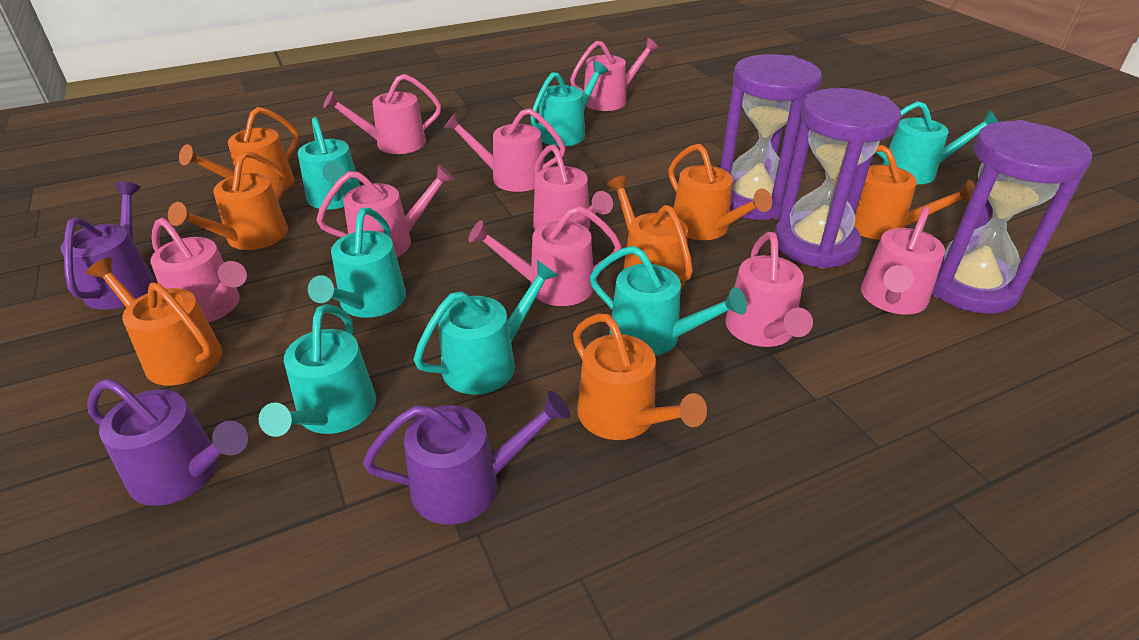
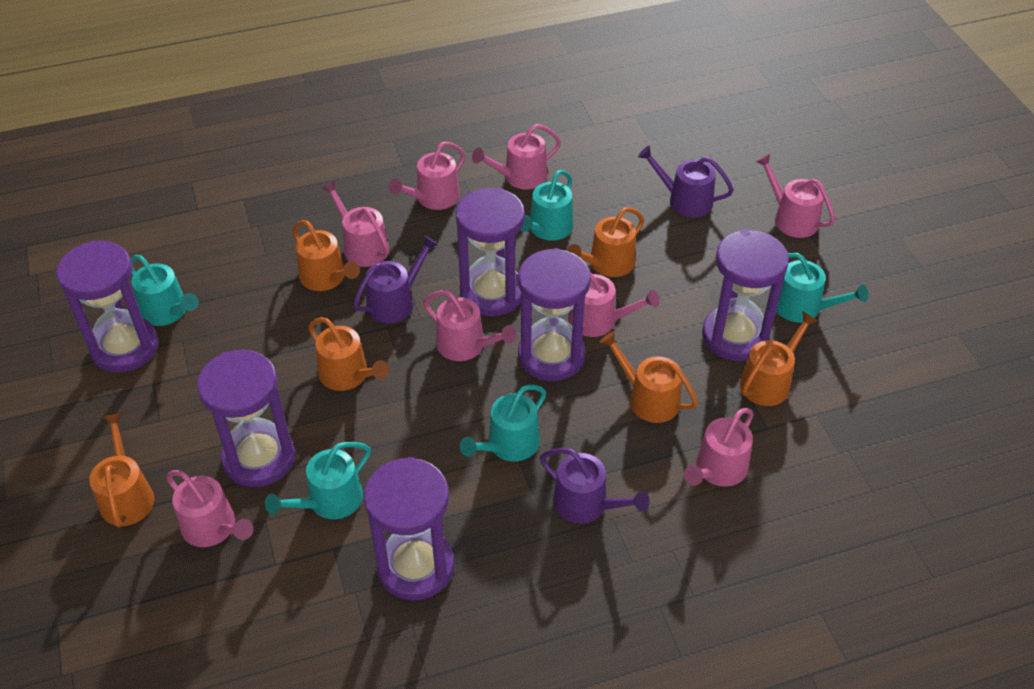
orange watering can: [86,257,222,385] [168,151,288,250] [179,107,299,193] [573,313,707,440] [607,175,693,289] [668,144,772,240] [854,145,975,240] = 7 -> [89,413,154,528] [292,220,360,291] [308,317,389,391] [567,207,644,277] [600,331,698,423] [740,312,818,406] = 6
pink watering can: [150,218,247,323] [316,164,455,257] [323,74,441,154] [444,108,566,192] [468,206,622,306] [533,144,613,231] [570,38,659,111] [725,232,813,347] [861,206,945,314] = 9 -> [166,470,253,547] [321,180,389,267] [389,142,465,210] [423,290,516,361] [472,124,561,190] [568,272,659,337] [684,408,754,487] [756,154,835,238] = 8
purple hourglass: [720,54,822,220] [775,88,901,269] [932,120,1092,314] = 3 -> [56,240,159,373] [197,350,295,487] [364,457,454,601] [456,188,525,317] [518,248,591,381] [702,229,789,361] = 6
turquoise watering can: [259,304,376,437] [298,117,360,209] [308,208,406,318] [413,260,559,395] [530,61,608,146] [590,246,747,356] [876,101,998,184] = 7 -> [130,255,199,326] [265,442,371,519] [460,385,546,461] [520,170,573,241] [776,253,868,322] = 5

